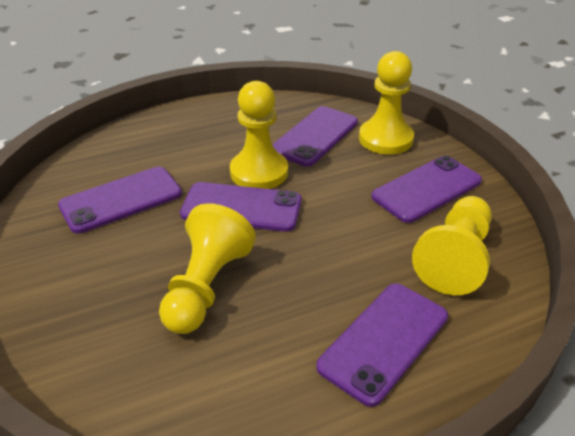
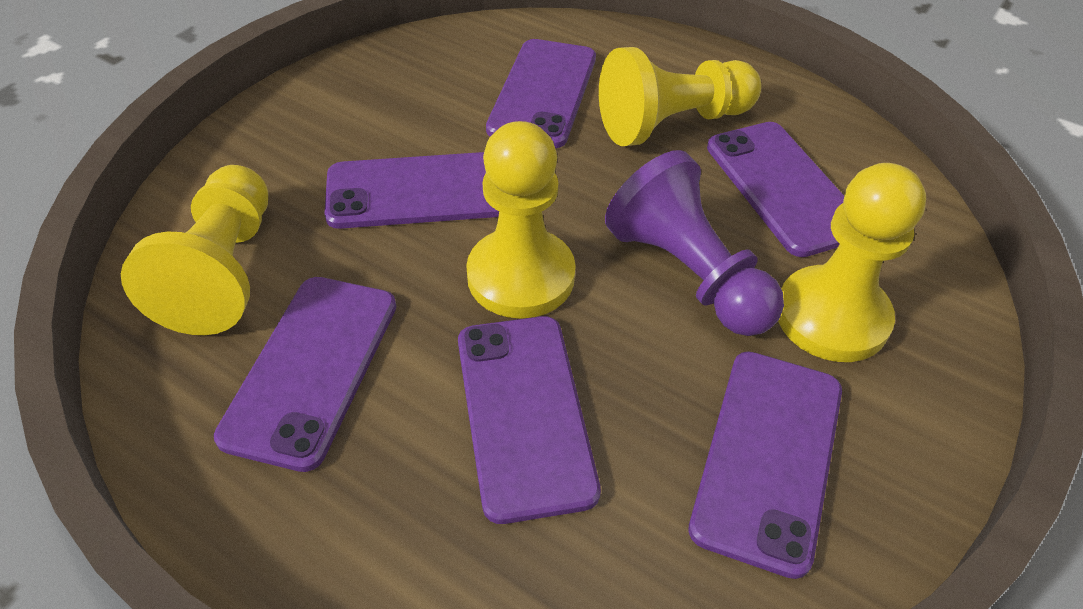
purple pawn: none = 0 -> [605,150,784,336] = 1
purple phone: [58,167,182,234] [180,182,302,232] [272,106,358,167] [316,283,448,407] [371,155,482,223] = 5 -> [214,277,396,472] [324,152,499,229] [458,316,601,524] [486,39,596,148] [688,351,842,579] [707,122,844,257] = 6

